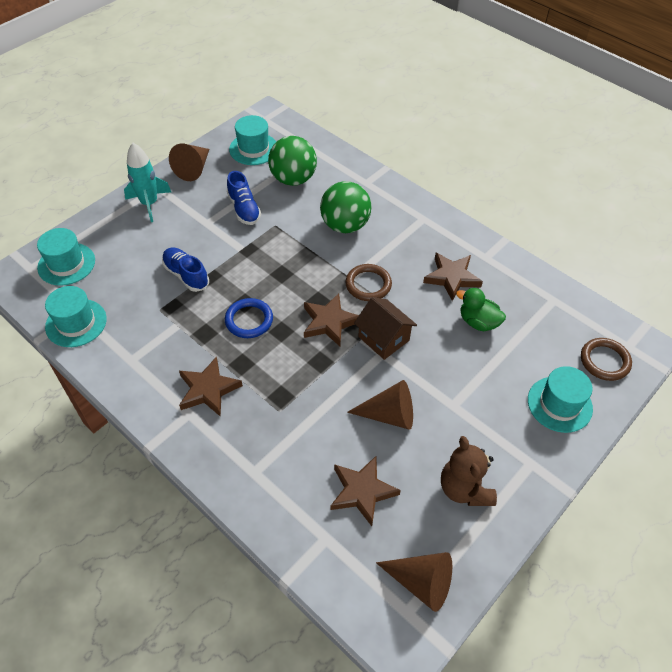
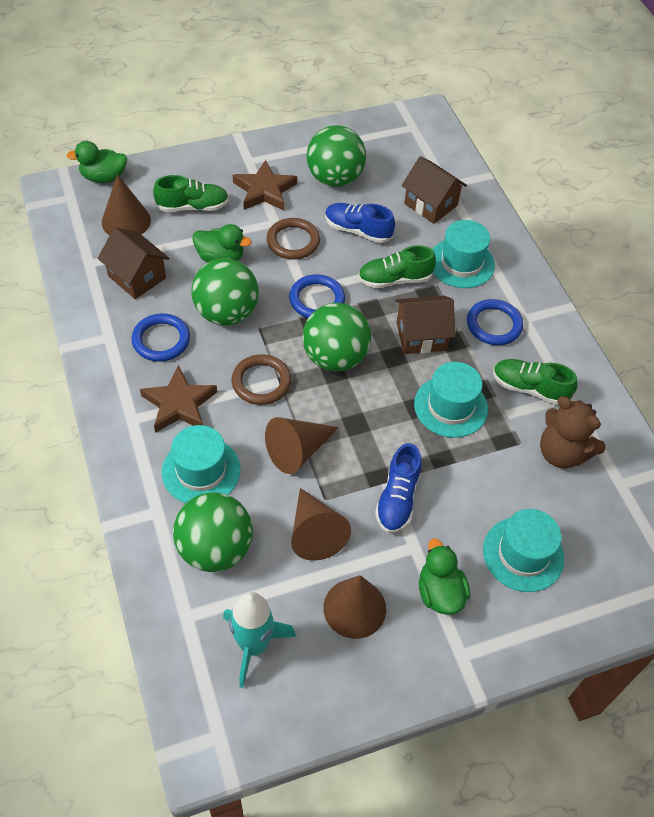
blue ring: [225,298,273,338] = 1 -> [131,313,190,362] [289,274,345,318] [467,299,523,345] = 3
brown cone: [169,143,209,181] [347,380,413,430] [376,552,452,612] = 3 -> [102,174,151,235] [265,417,339,474] [291,488,351,561] [323,575,386,639] = 4
brown house: [354,297,417,360] = 1 -> [98,227,169,299] [395,296,455,354] [401,156,467,224] = 3
brown star: [179,356,243,417] [304,293,359,346] [330,456,401,526] [423,253,483,301] = 4 -> [140,365,217,433] [233,160,297,210] = 2
green ball: [268,136,317,186] [320,181,371,233] = 2 -> [173,492,253,572] [191,258,259,326] [302,303,371,372] [307,125,366,187] = 4
green duck: [456,288,506,331] = 1 -> [66,141,127,183] [192,224,252,262] [419,538,470,615] = 3
green shoe: none = 0 -> [153,175,229,212] [358,245,436,288] [493,359,578,405] = 3

